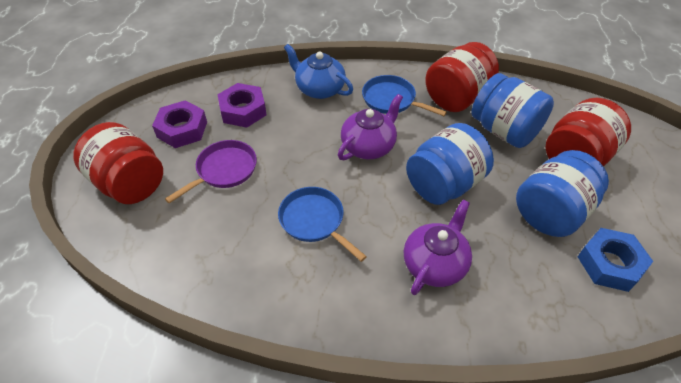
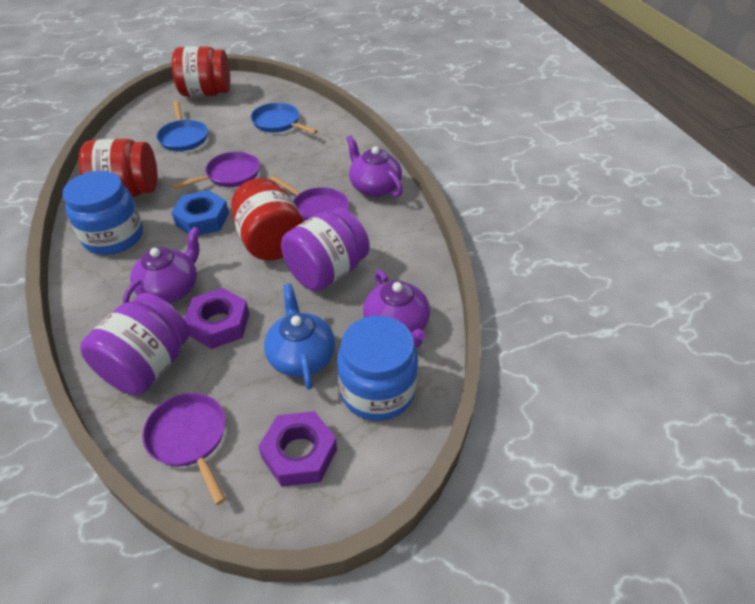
blue jar: [406,123,494,205] [471,73,554,148] [516,150,609,237] = 3 -> [62,171,143,255] [337,316,418,421] = 2
purple jar: none = 0 -> [80,293,190,395] [281,208,370,291] = 2
purple pan: [165,140,257,203] = 1 -> [142,393,226,505] [172,151,260,190] [270,175,349,221] = 3
purple teapot: [338,94,403,160] [404,200,472,295] = 2 -> [123,227,200,304] [346,135,403,197] [363,270,430,348] = 3

